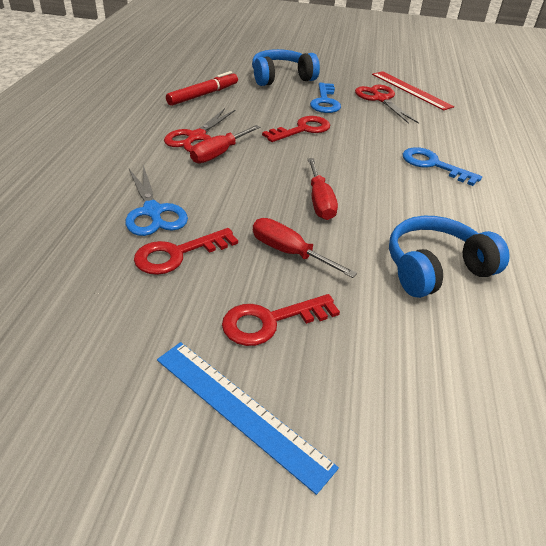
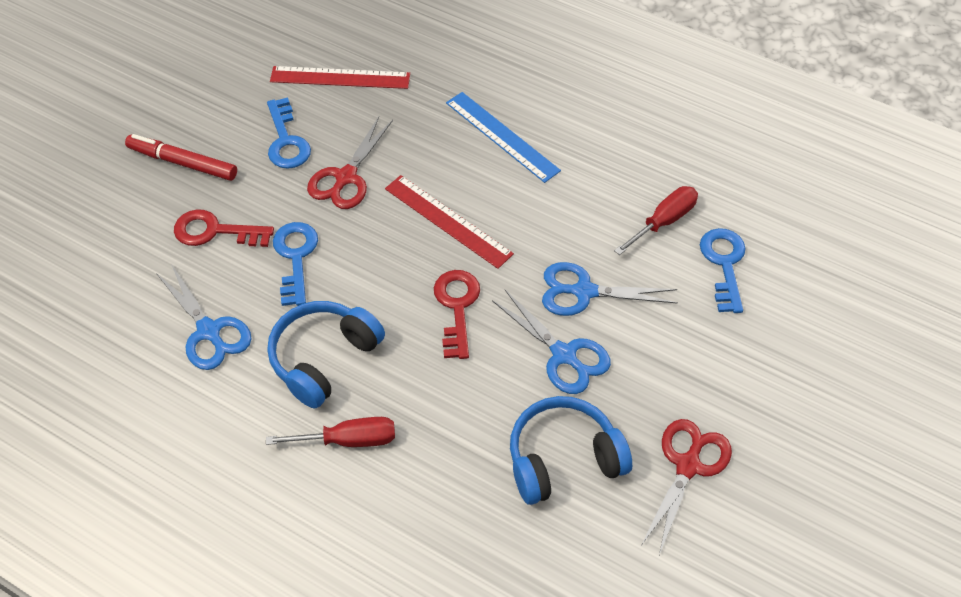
blue key: [310,83,341,113] [403,147,482,186] = 2 -> [267,97,311,169] [273,222,318,306] [700,228,746,313] = 3
blue scissors: [125,165,188,236] = 1 -> [156,264,252,370] [492,290,611,394] [542,262,678,316] = 3
red key: [134,228,238,275] [222,294,340,346] [262,116,330,142] = 3 -> [174,209,274,247] [434,270,480,359] = 2
red ruler: [372,71,454,111] = 1 -> [270,66,410,89] [385,175,514,269] = 2
red screwdriver: [190,125,260,163] [253,218,357,278] [308,158,338,220] = 3 -> [266,417,395,447] [614,186,698,255] = 2

